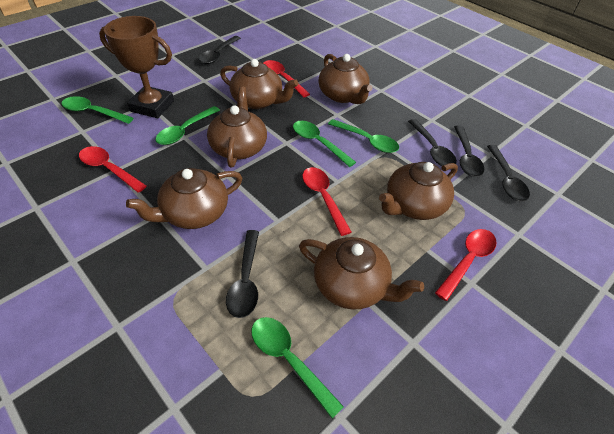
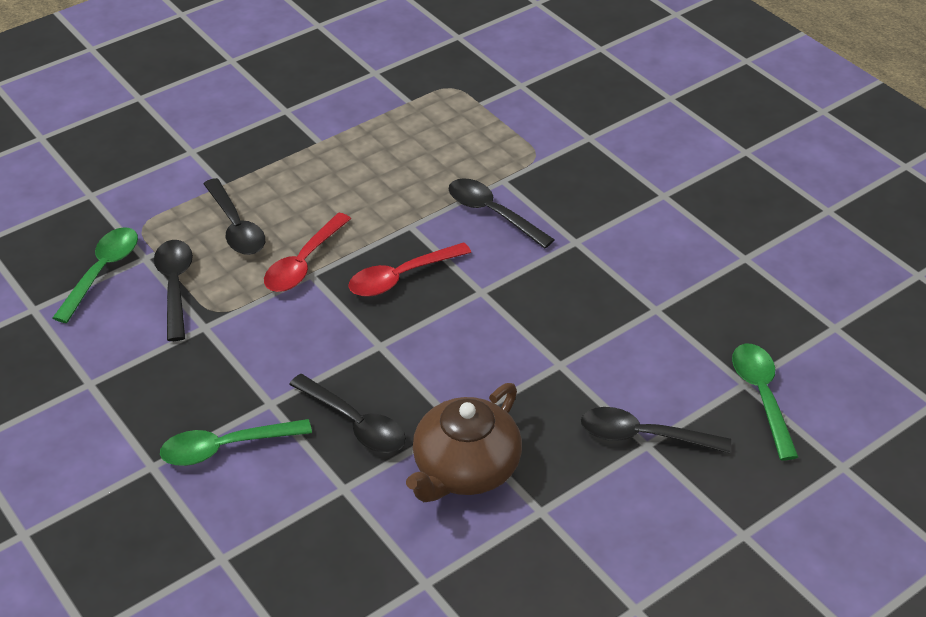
brown teapot: [126,168,242,229] [207,86,267,167] [220,59,298,109] [299,237,424,309] [318,54,373,104] [379,162,458,220] = 6 -> [406,383,522,502] = 1
brown trophy: [99,16,174,118] = 1 -> none = 0
green spoon: [62,96,133,124] [156,106,220,145] [251,317,344,418] [293,121,356,167] [328,119,399,153] = 5 -> [53,227,138,323] [160,419,312,466] [732,344,799,460] = 3
red spoon: [79,146,147,193] [264,60,310,97] [302,167,351,236] [435,229,497,301] = 4 -> [264,213,351,292] [348,242,471,297] = 2

